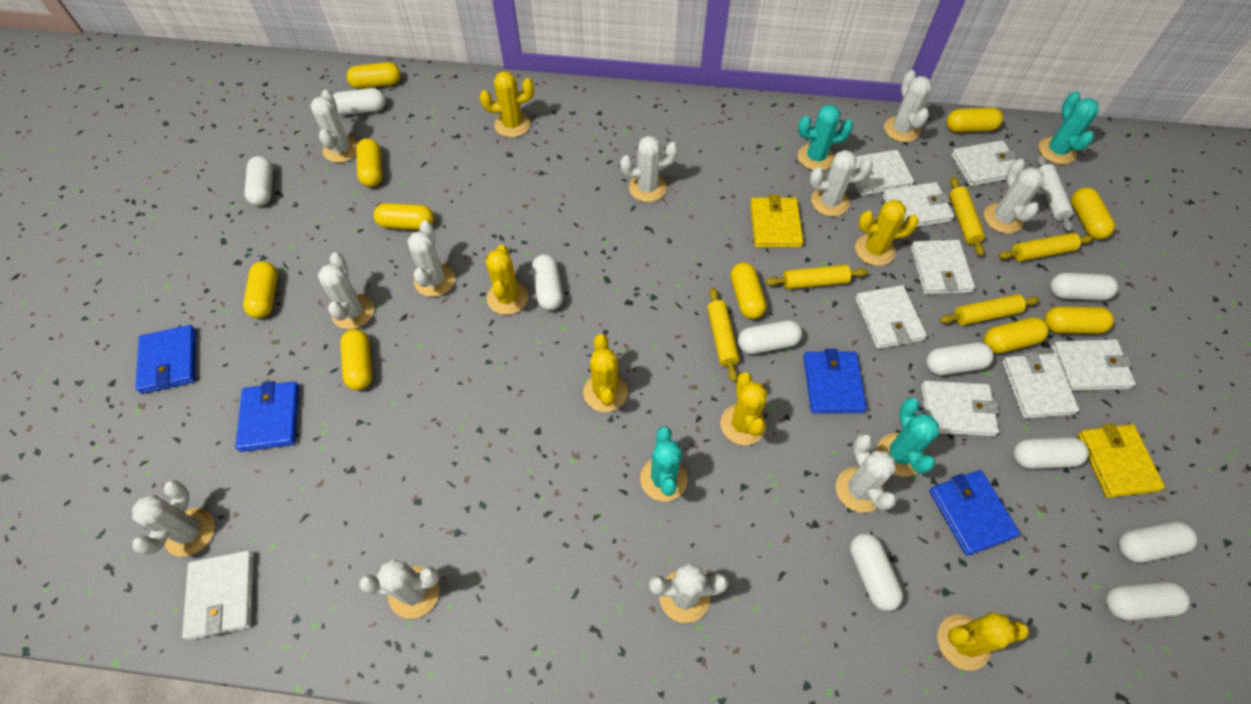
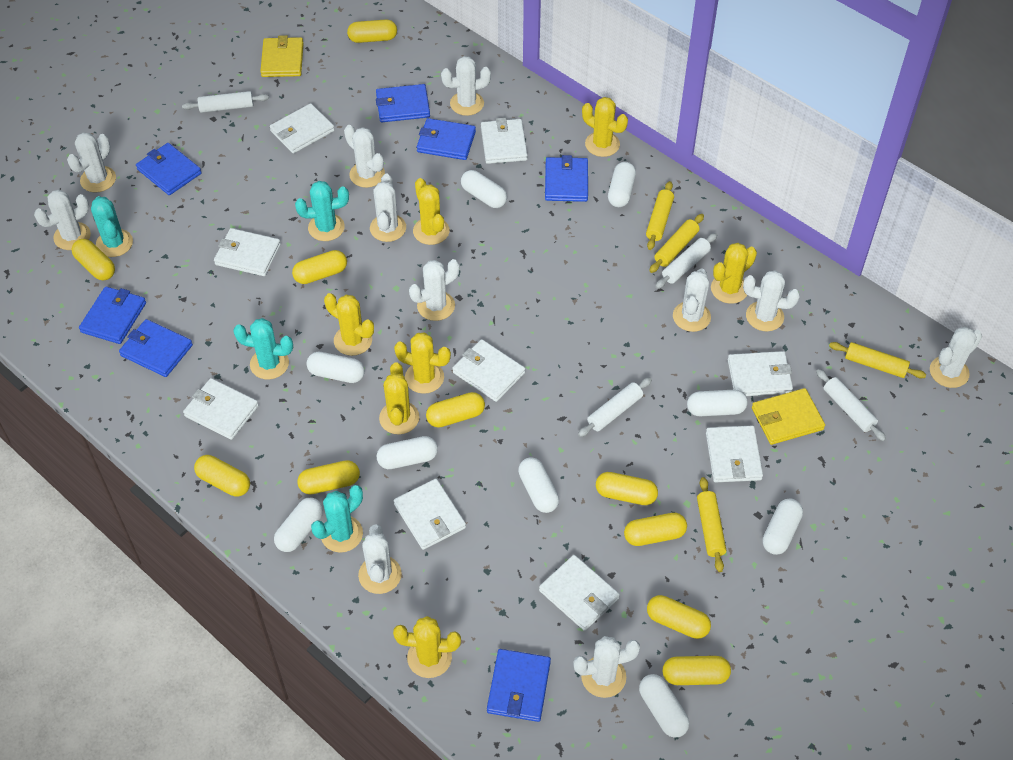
blue wallet: [136,325,196,394] [235,381,299,452] [803,349,867,414] [929,470,1020,556] = 4 -> [79,286,146,344] [119,319,193,377] [136,143,202,195] [376,84,430,122] [417,118,476,160] [487,649,551,722] [545,155,588,202] = 7
white capsule: [244,156,273,206] [333,88,386,115] [532,254,563,310] [738,320,802,354] [850,533,903,611] [926,342,994,375] [1013,437,1089,469] [1050,273,1118,301] [1105,582,1190,620] [1118,522,1197,563] = 10 -> [274,498,323,552] [306,352,365,383] [377,436,438,469] [461,170,507,208] [518,457,559,513] [608,162,636,207] [639,674,690,738] [687,390,748,416] [763,499,803,555] = 9
white rolling pin: [1037,155,1074,232] = 1 -> [182,91,269,113] [578,377,652,437] [655,233,717,289] [816,369,886,441] = 4
yellow cactus: [480,71,534,137] [486,245,528,315] [583,334,628,412] [720,372,767,445] [855,200,919,266] [937,612,1029,671] = 6 -> [324,293,374,356] [379,362,419,434] [393,616,461,678] [394,332,451,394] [413,178,450,245] [582,97,628,157] [711,243,757,304] = 7
yellow rolling pin: [707,287,740,382] [765,265,868,289] [940,294,1040,325] [949,177,985,256] [998,233,1093,261] = 5 -> [646,181,674,250] [649,214,704,273] [697,477,726,572] [829,342,926,379] = 4

